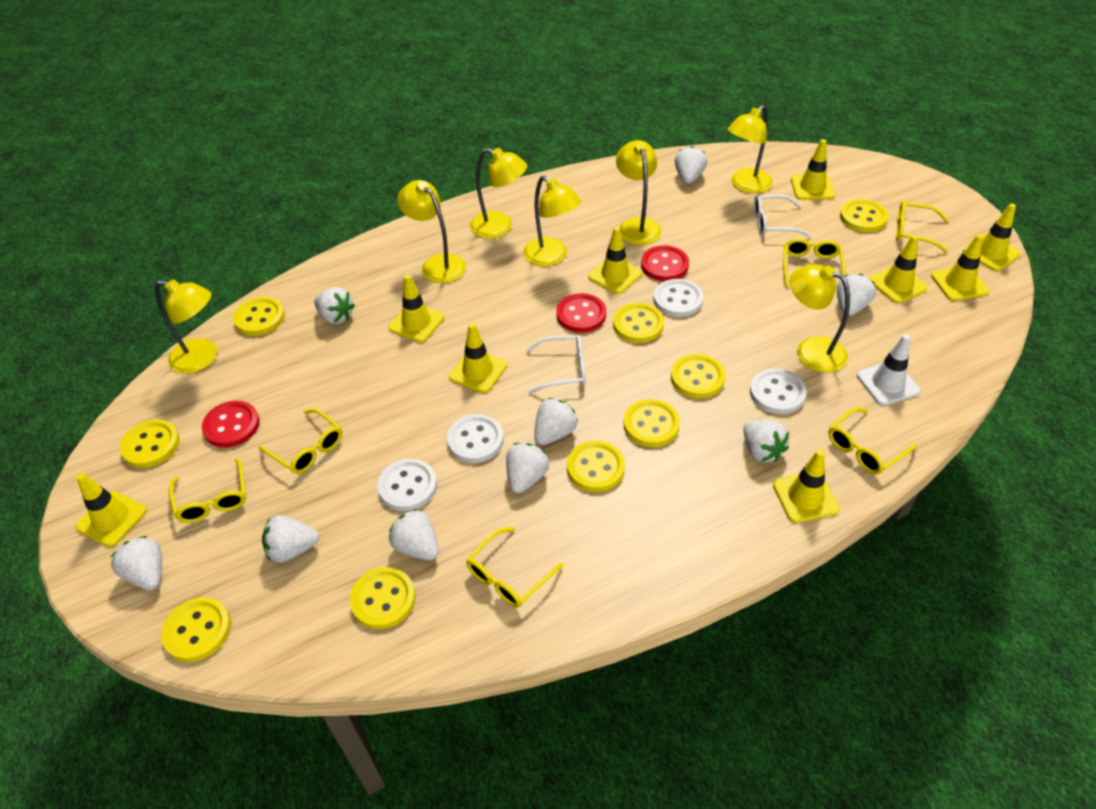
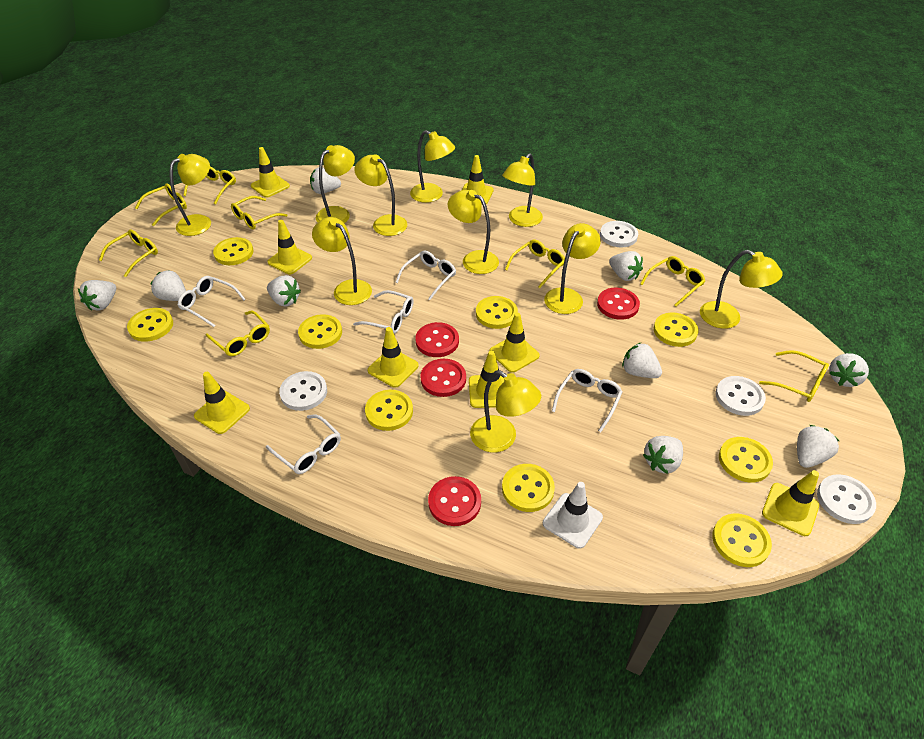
red button: [202,401,260,448] [556,293,606,333] [641,245,689,281] = 3 -> [415,322,459,357] [420,359,466,397] [428,476,481,526] [597,288,640,320] = 4
white glasses: [525,335,586,393] [754,195,811,237] = 2 -> [178,276,246,327] [266,415,341,474] [353,290,413,334] [396,250,456,300] [552,369,623,432] = 5
yellow glasses: [169,458,246,523] [258,409,342,474] [466,527,564,608] [783,238,845,287] [828,407,917,474] [896,201,949,253] = 6 -> [99,230,158,277] [135,184,187,226] [183,166,236,204] [205,310,270,356] [231,196,287,230] [505,240,565,288] [640,256,705,307] [759,350,829,402] = 8
yellow lamp: [155,279,217,374] [397,180,466,283] [470,148,527,238] [523,176,581,266] [616,140,662,245] [728,105,773,193] [790,264,850,373] = 7 -> [170,154,211,236] [312,217,372,305] [316,145,355,223] [355,154,407,236] [410,130,455,203] [448,190,499,274] [470,370,541,452] [502,153,543,227] [544,223,601,314] [700,250,783,329] = 10
yellow traffic cone: [76,473,147,547] [389,275,444,343] [449,323,507,393] [588,227,642,294] [773,449,839,523] [791,139,835,200] [870,235,928,303] [931,234,989,301] [963,203,1020,271] = 9 -> [194,372,250,434] [251,147,290,198] [267,220,312,275] [368,327,419,388] [462,155,494,205] [469,350,504,408] [489,313,540,373] [762,470,819,536] = 8

